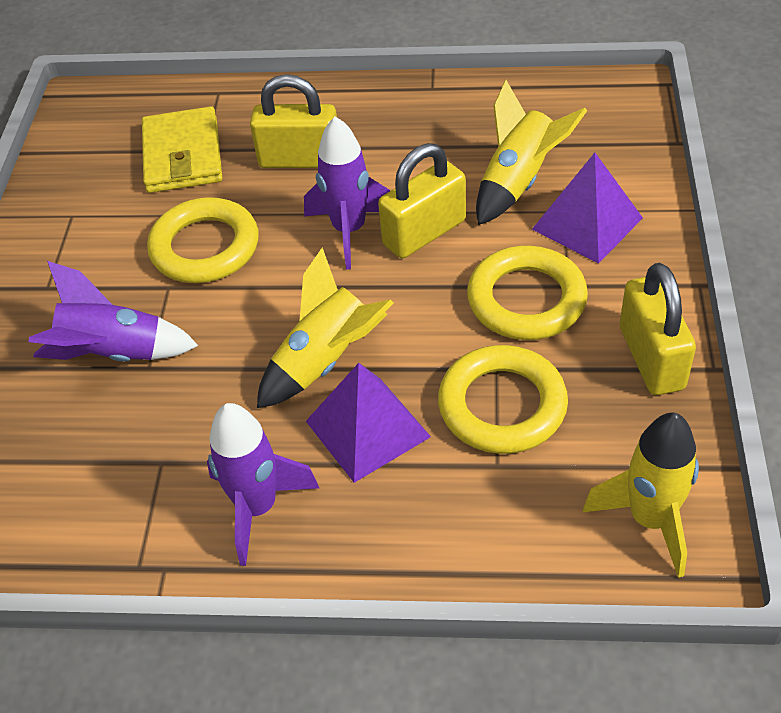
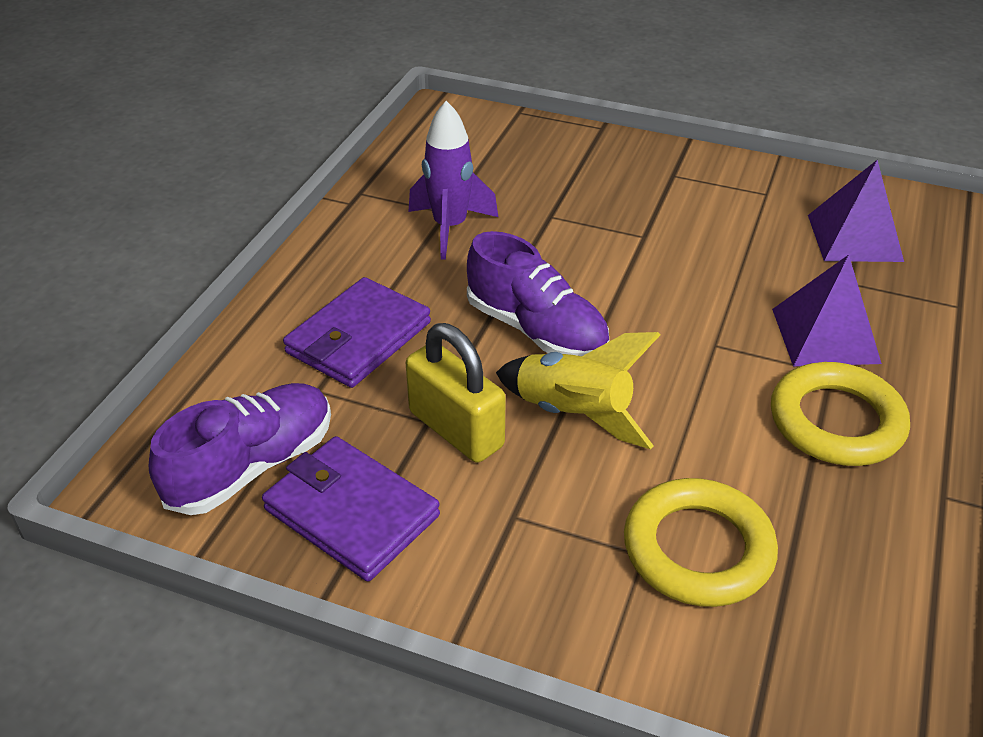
purple rocket: [29,261,198,362] [207,403,319,566] [304,117,390,269] = 3 -> [408,101,498,260] = 1
purple shoe: none = 0 -> [149,383,331,515] [467,231,609,356] = 2
purple wallet: none = 0 -> [262,436,440,581] [283,277,431,388] = 2
yellow padlock: [250,74,337,168] [378,143,466,258] [620,263,696,395] = 3 -> [406,323,506,463] = 1
yellow ring: [147,197,259,283] [438,345,568,454] [467,246,588,340] = 3 -> [624,478,778,607] [771,362,910,466] = 2
yellow rocket: [257,247,394,408] [476,80,587,225] [583,413,699,578] = 3 -> [496,332,660,449] = 1
yellow wallet: [142,106,222,193] = 1 -> none = 0

